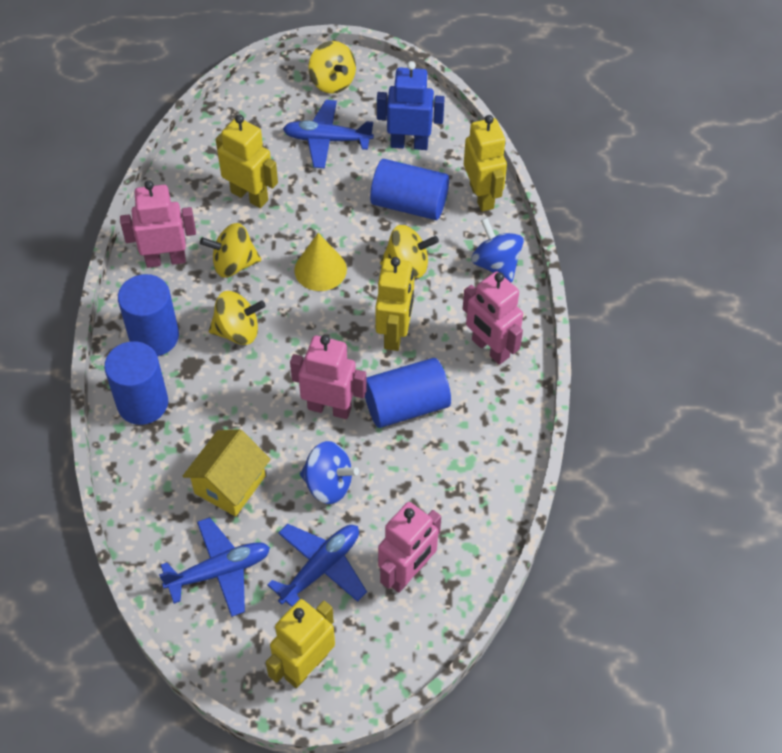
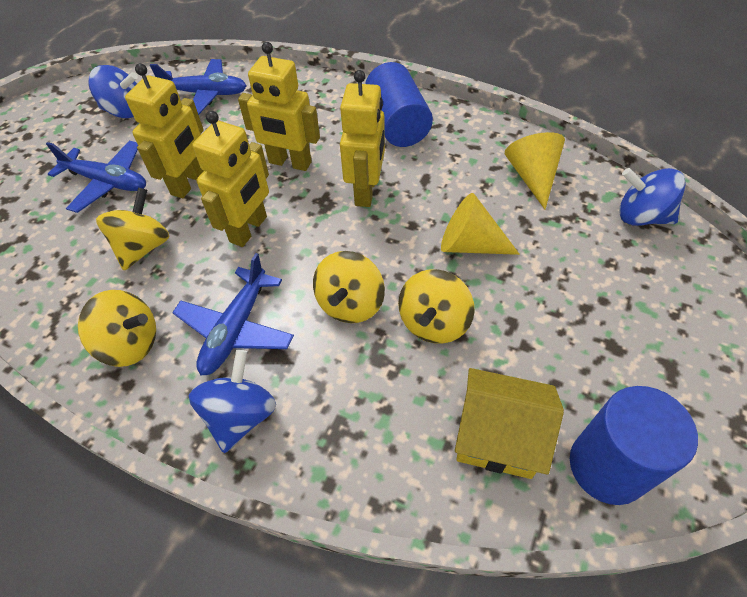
blue cylinder: [104,341,168,425] [118,274,179,356] [365,358,451,428] [370,159,449,220] = 4 -> [365,62,433,147] [570,386,698,505] = 2
blue robot: [377,61,445,150] = 1 -> none = 0
blue spinning top: [300,441,359,504] [471,218,524,283] = 2 -> [88,65,138,118] [189,350,276,453] [619,168,686,226] = 3
pink robot: [120,180,196,268] [290,335,367,419] [378,502,441,593] [463,272,523,365] = 4 -> none = 0
yellow cone: [294,233,347,291] = 1 -> [441,193,520,255] [505,132,565,209] = 2

